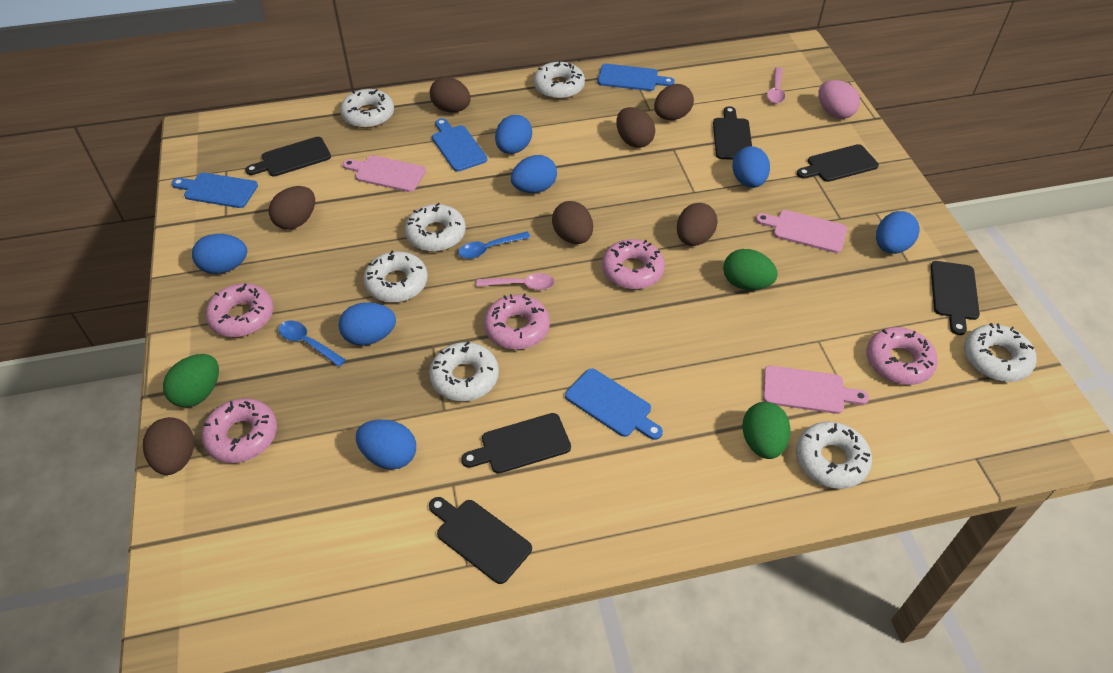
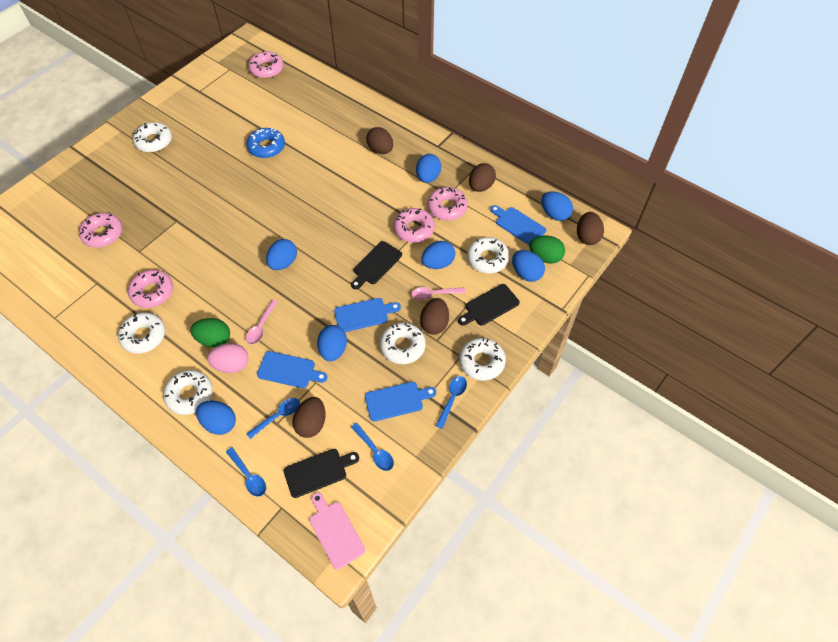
black cutting board: [245,137,331,176] [429,497,532,584] [461,413,571,474] [713,106,752,160] [797,144,879,182] [930,261,980,335] = 6 -> [284,449,359,498] [351,241,402,289] [458,284,520,326] = 3
blue donut: none = 0 -> [247,127,285,158] = 1
blue spoon: [279,321,346,367] [458,232,531,259] = 2 -> [226,447,266,497] [246,398,300,439] [351,423,394,471] [436,376,467,429] = 4
brown egg: [143,417,194,475] [269,186,315,230] [430,77,471,113] [552,201,593,244] [616,107,655,148] [654,84,694,120] [677,203,718,246] = 7 -> [292,397,326,438] [366,127,393,154] [420,298,449,334] [469,163,496,192] [577,212,604,245] = 5
green egg: [163,354,219,407] [723,249,778,290] [742,402,791,459] = 3 -> [190,318,230,348] [529,235,565,264] = 2
pink cutting board: [343,155,426,192] [756,210,847,253] [763,366,869,414] = 3 -> [309,492,365,569] = 1
white donut: [340,89,394,128] [363,251,428,303] [405,203,466,252] [429,341,499,401] [533,61,585,99] [796,422,872,489] [964,323,1037,382] = 7 -> [118,312,165,354] [133,122,172,152] [163,370,213,415] [380,322,426,364] [459,338,506,381] [467,237,510,273] = 6

